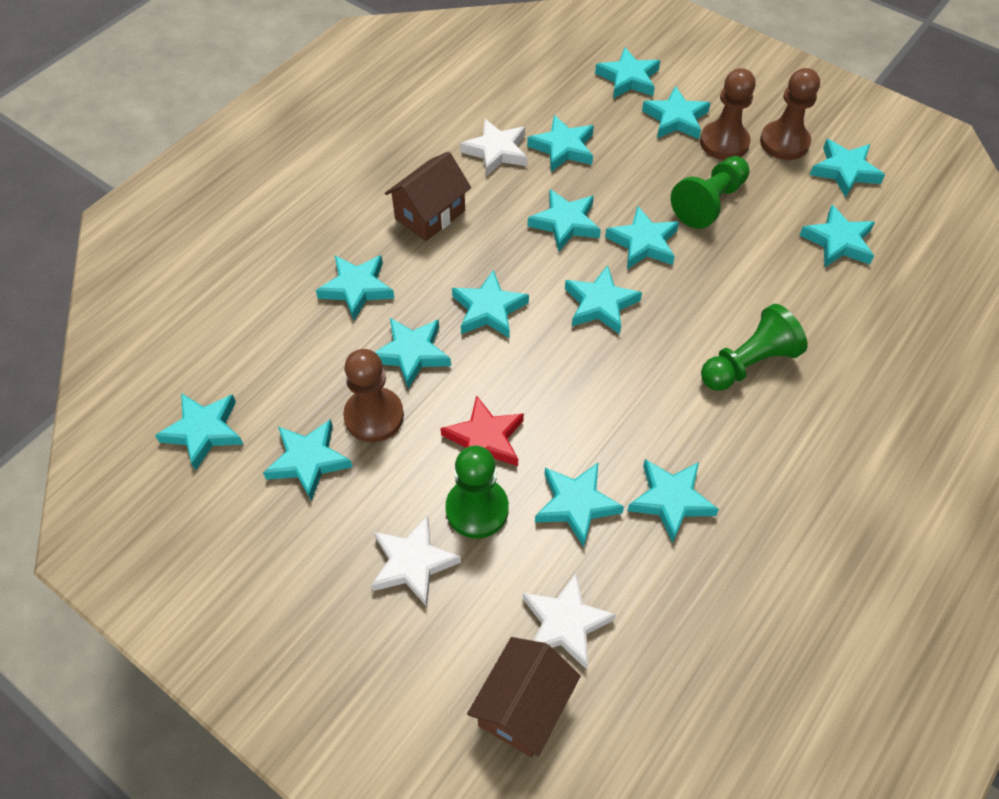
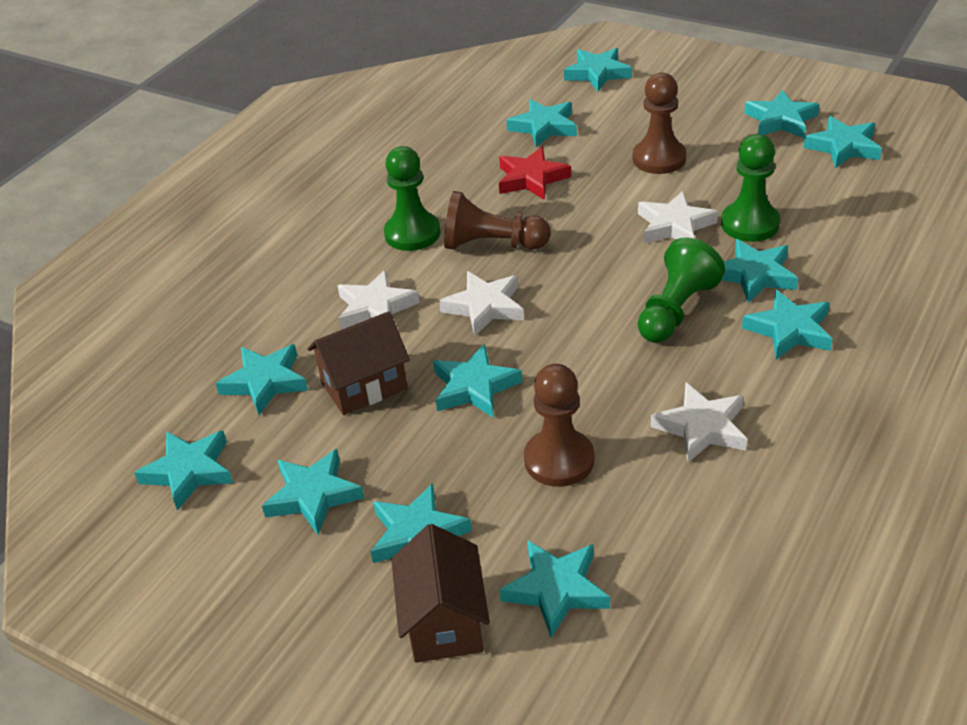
turquoise star: [155,393,243,471] [263,419,353,501] [316,255,395,320] [375,318,451,389] [452,270,529,338] [527,115,594,172] [528,189,601,252] [535,463,624,547] [565,265,642,334] [595,48,660,98] [605,206,679,269] [627,459,719,543] [642,86,711,139] [800,205,875,267] [810,139,885,198] = 15 -> [134,431,233,511] [216,344,308,415] [262,449,364,535] [370,483,472,563] [433,344,522,418] [499,540,610,638] [506,99,577,147] [564,48,632,91] [721,239,798,303] [742,290,832,359] [744,90,820,138] [803,116,882,168] = 12
white star: [371,515,461,607] [460,119,527,177] [523,573,616,669] = 3 -> [337,269,420,330] [439,271,524,336] [638,191,718,243] [651,383,747,463] = 4

